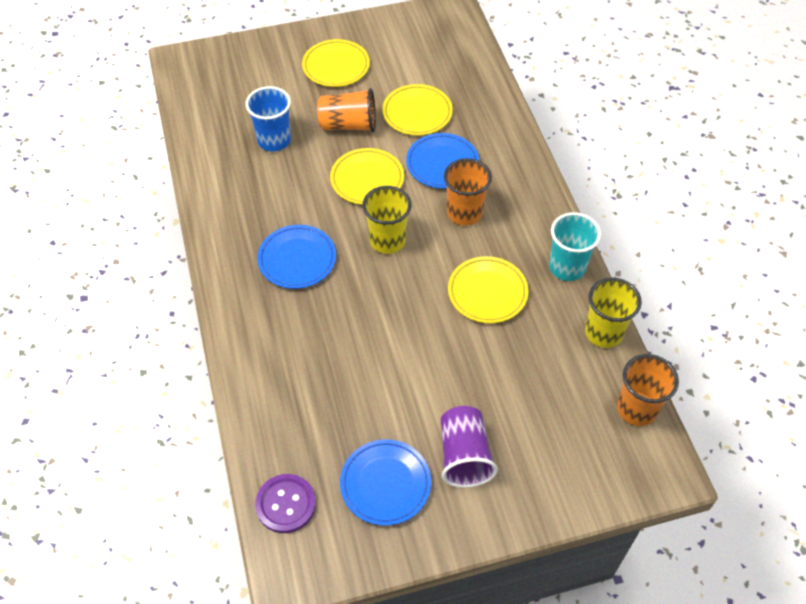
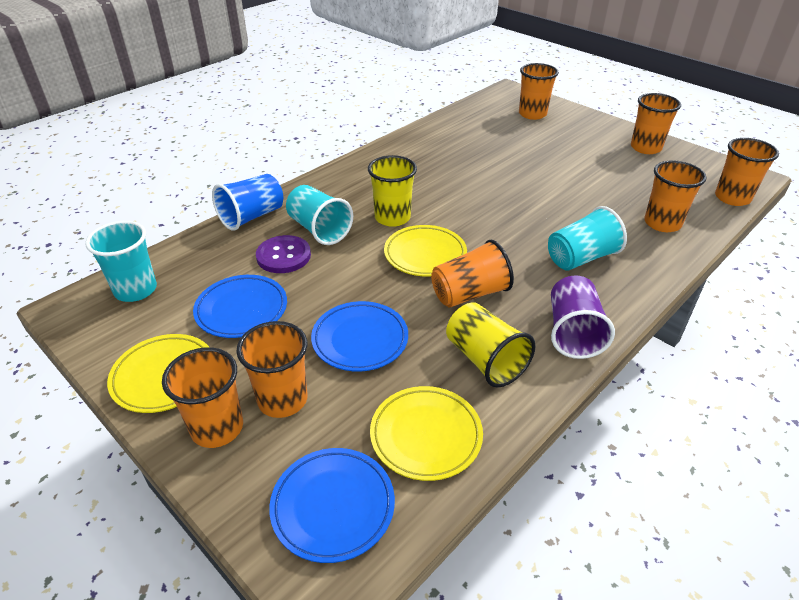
orange cup: [317,88,376,132] [444,158,492,226] [617,354,679,426] = 3 -> [162,347,243,448] [236,321,307,418] [431,240,514,307] [519,63,559,120] [631,93,681,154] [644,160,706,232] [715,138,779,206] = 7
turquoise cup: [549,212,601,281] = 1 -> [85,221,157,302] [286,185,353,245] [548,206,627,271] = 3
yellow plate: [302,39,370,87] [330,148,404,205] [382,84,453,136] [448,256,528,323] = 4 -> [107,334,209,413] [370,386,483,481] [384,225,467,276] = 3

